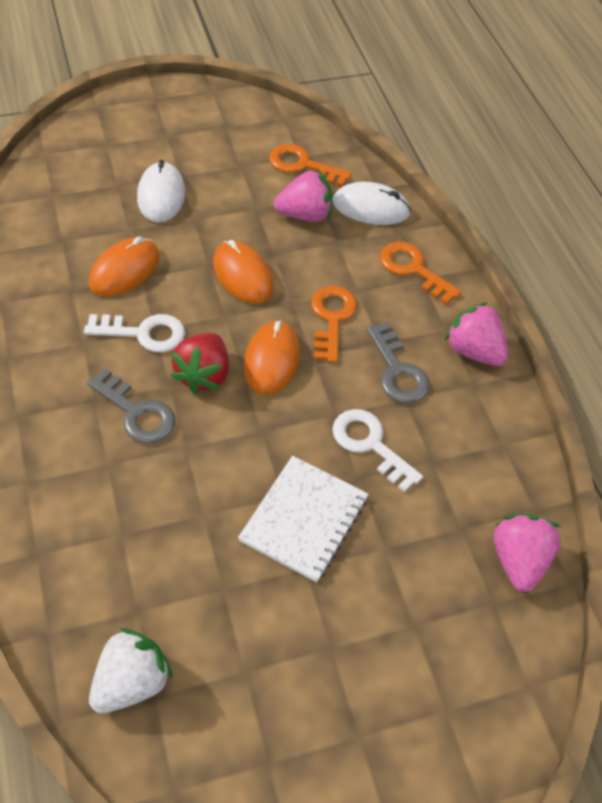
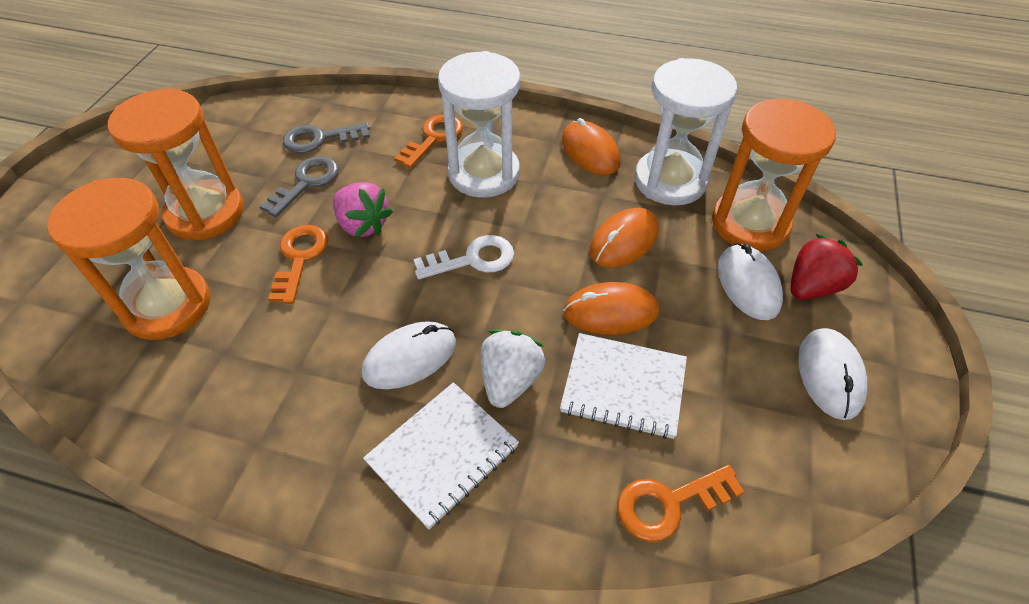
orange hourglass: none = 0 -> [47,178,210,340] [108,89,244,240] [712,99,836,251] = 3
pink strawberry: [274,170,333,222] [445,302,509,366] [494,514,561,592] = 3 -> [333,182,393,238] = 1
white hourglass: none = 0 -> [438,51,520,197] [634,58,737,205] = 2
white key: [84,314,185,352] [332,409,423,492] = 2 -> [413,235,514,279] = 1
white mouse: [137,160,185,223] [333,182,411,225] = 2 -> [362,321,456,389] [718,244,783,320] [798,328,867,420] = 3
white notebook: [238,456,368,583] = 1 -> [363,382,519,529] [560,333,687,439] = 2

